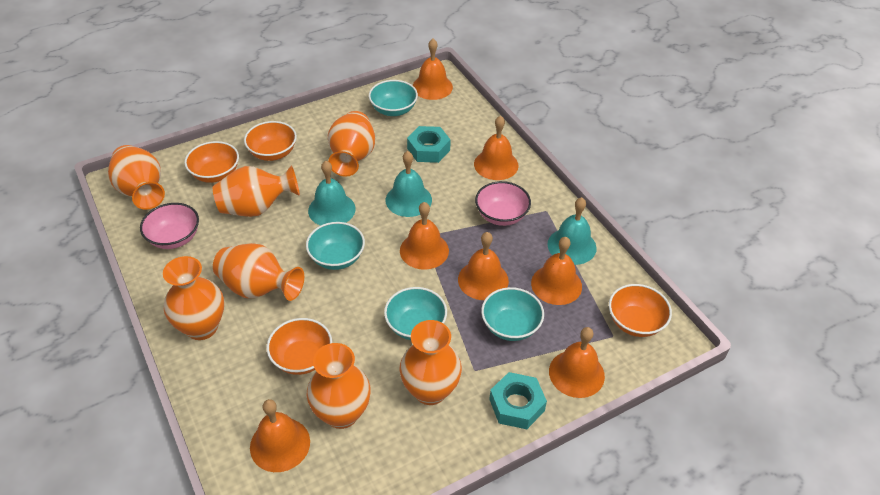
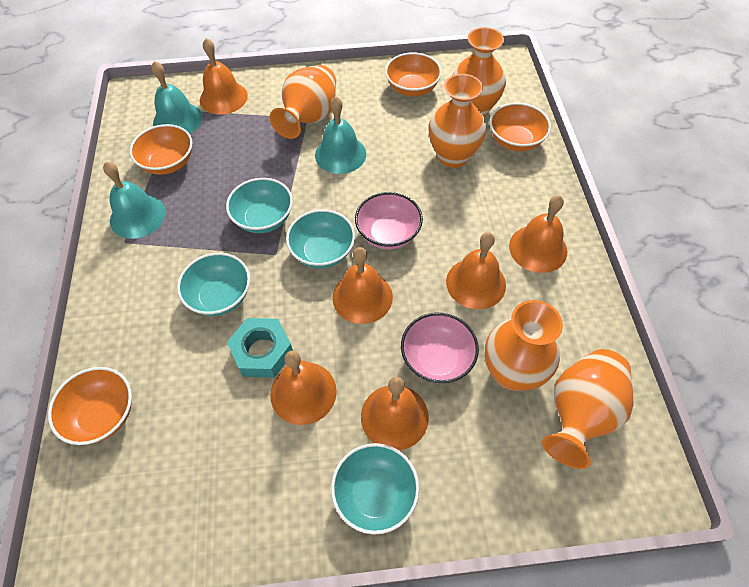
orange bell: [250,399,310,472] [400,202,449,270] [413,39,453,100] [458,232,509,300] [474,115,519,180] [531,237,582,305] [549,327,605,398] = 7 -> [200,38,248,115] [270,351,337,425] [332,247,393,324] [361,377,429,450] [446,232,506,309] [509,195,567,273] = 6
orange vase: [108,145,165,210] [163,256,224,340] [213,165,300,217] [213,243,304,301] [307,343,370,429] [328,111,375,177] [400,320,462,405] = 7 -> [270,65,336,139] [428,74,486,168] [453,27,506,118] [485,300,563,391] [542,349,633,469] = 5
turquoise nut: [407,126,451,163] [489,372,547,429] = 2 -> [227,318,293,378] = 1

